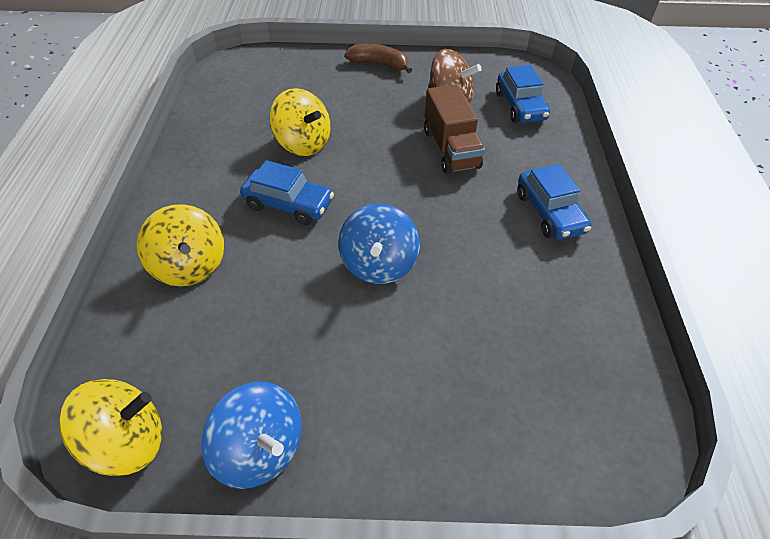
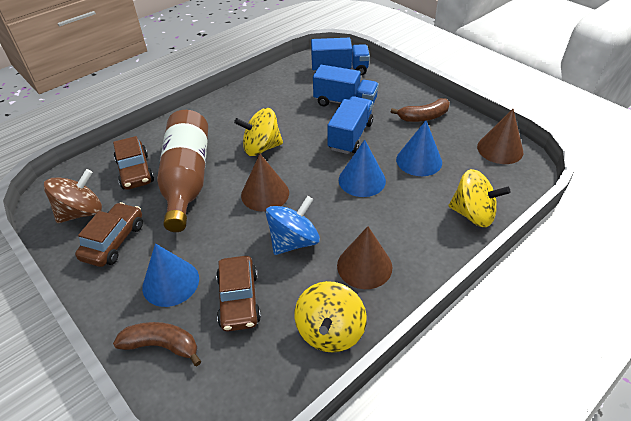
blue car: [240,160,334,225] [496,65,550,123] [517,164,591,240] = 3 -> none = 0
blue cone: none = 0 -> [142,243,199,307] [339,140,386,197] [396,121,442,176] = 3
blue spinning top: [201,382,302,489] [338,203,420,284] = 2 -> [266,196,320,255] = 1
blue truck: none = 0 -> [311,38,370,75] [313,65,379,106] [328,96,373,154] = 3
brown banana: [345,44,412,73] = 1 -> [113,322,201,366] [391,98,450,122] = 2
brown bottle: none = 0 -> [157,110,208,232] = 1
brown car: none = 0 -> [75,202,143,267] [113,136,154,190] [216,256,261,332] = 3
brown cone: none = 0 -> [241,154,289,212] [337,226,392,289] [477,109,524,164] = 3
brown truck: [424,84,485,174] = 1 -> none = 0

